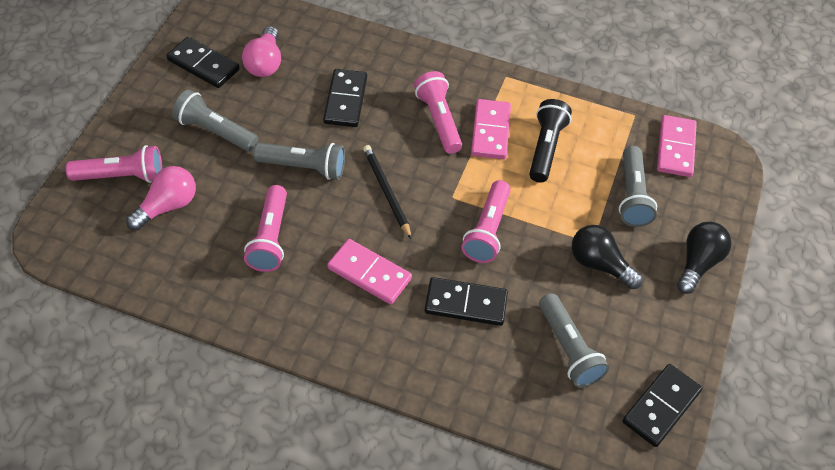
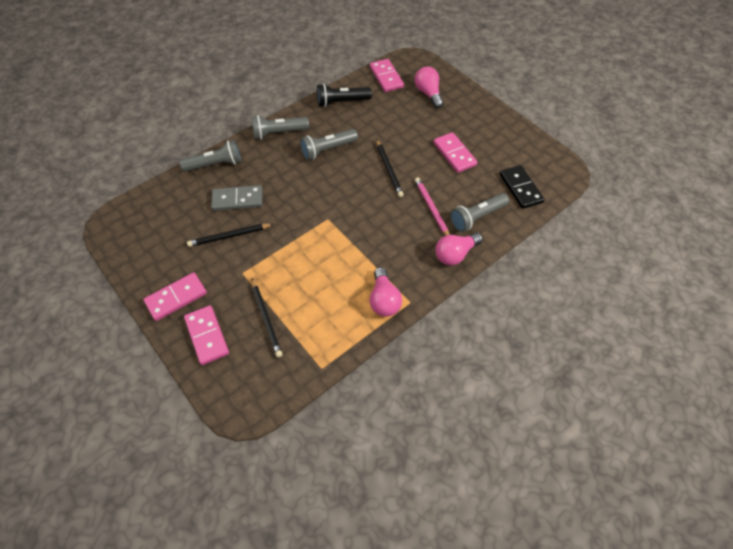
black domino: [167,37,240,88] [323,69,367,127] [425,277,508,326] [622,364,702,447] = 4 -> [500,165,545,209] = 1
black light bulb: [572,225,643,289] [677,222,732,294] = 2 -> none = 0
black pencil: [363,145,412,239] = 1 -> [187,224,273,247] [252,279,283,358] [376,139,404,197] = 3
grey domino: none = 0 -> [211,185,263,211] = 1
pink domino: [327,239,412,304] [471,99,511,159] [657,115,697,177] = 3 -> [143,272,207,321] [184,305,229,365] [370,59,404,92] [433,132,477,173] = 4
pink flashlight: [66,145,162,183] [244,185,287,272] [414,71,462,154] [462,180,511,263] = 4 -> none = 0
pink light bulb: [126,166,196,230] [242,26,281,77] = 2 -> [370,267,402,317] [415,67,443,108] [435,233,483,265] = 3
pink pencil: none = 0 -> [415,177,450,236] = 1

